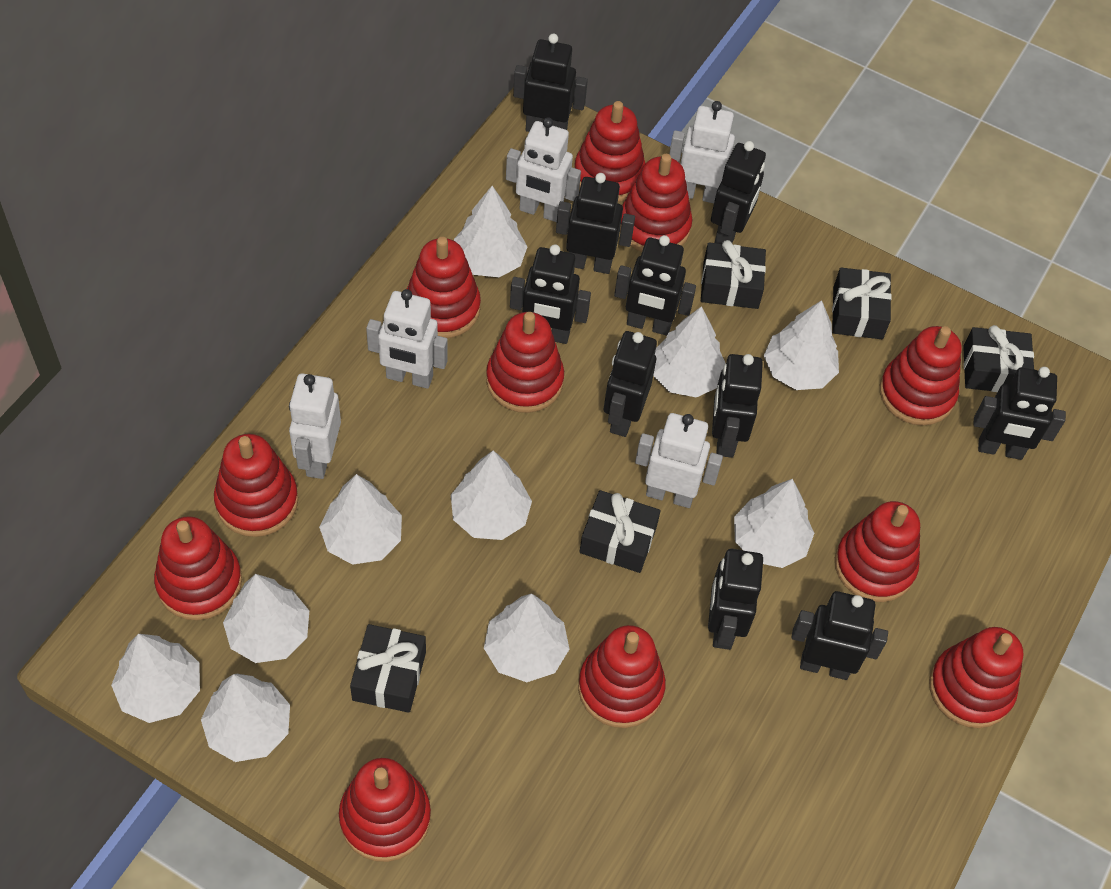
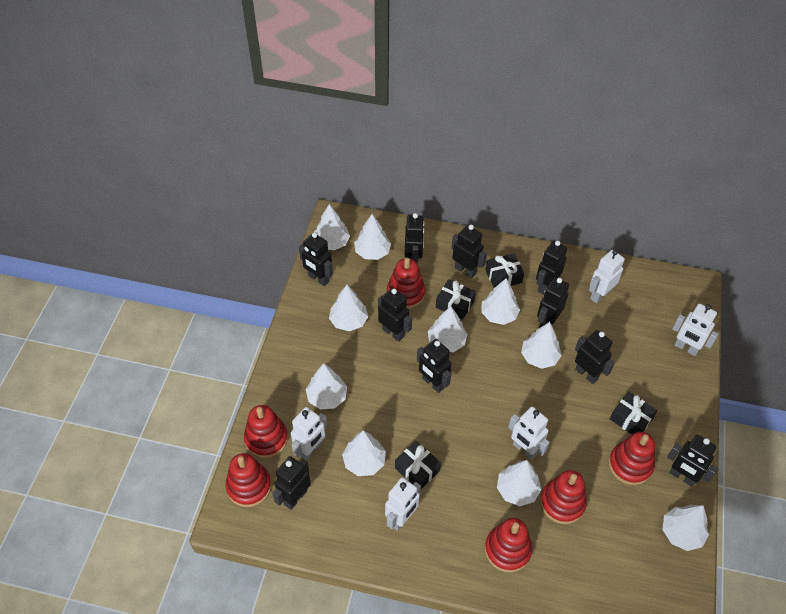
black gift: [350,624,426,713] [580,490,661,573] [701,240,766,309] [832,268,892,339] [963,325,1034,392] = 5 -> [395,441,441,489] [436,279,476,320] [486,253,524,288] [610,392,657,434] = 4
red stacking toy: [154,516,242,620] [214,434,298,537] [339,758,431,862] [407,237,481,338] [486,312,564,413] [574,101,646,202] [578,625,666,728] [620,154,692,252] [835,501,920,602] [880,326,961,426] [929,627,1023,728] = 11 -> [225,453,271,507] [244,405,288,458] [387,258,425,309] [485,518,532,573] [540,470,587,524] [609,432,655,485] = 6

